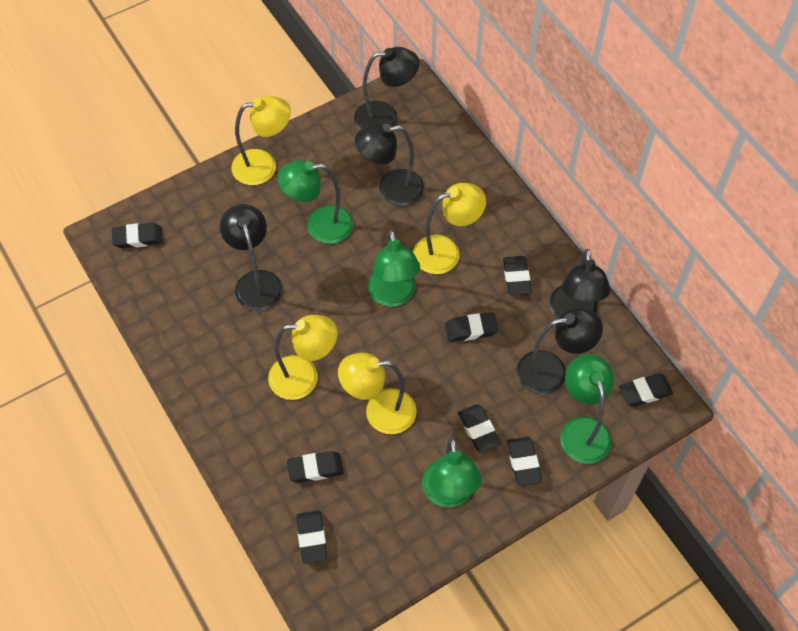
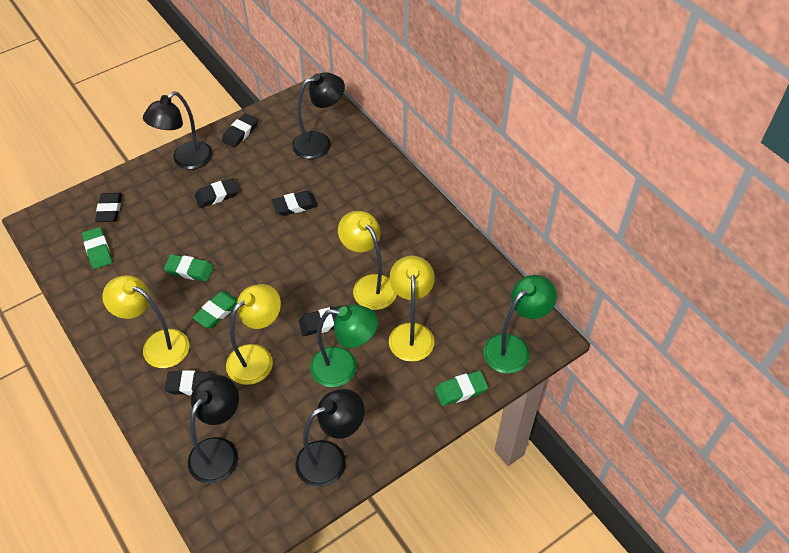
black eraser: [112,223,163,249] [287,451,344,483] [296,510,327,564] [445,313,498,342] [458,404,501,453] [503,256,532,295] [507,437,542,486] [619,373,673,407] = 8 -> [95,193,122,222] [165,370,216,396] [194,178,239,208] [222,113,258,148] [272,191,318,216] [299,306,343,336] = 6
black lamp: [220,204,283,311] [354,47,419,130] [355,123,424,206] [517,308,603,395] [549,249,611,319] = 5 -> [143,91,213,169] [188,375,239,484] [292,72,345,159] [295,389,364,487] = 4
green eraser: none = 0 -> [82,227,112,269] [164,254,214,282] [193,291,238,328] [435,371,488,406] = 4
green lamp: [278,160,353,244] [368,230,420,307] [422,437,482,507] [560,354,614,464] = 4 -> [310,304,378,387] [483,275,557,373] = 2

